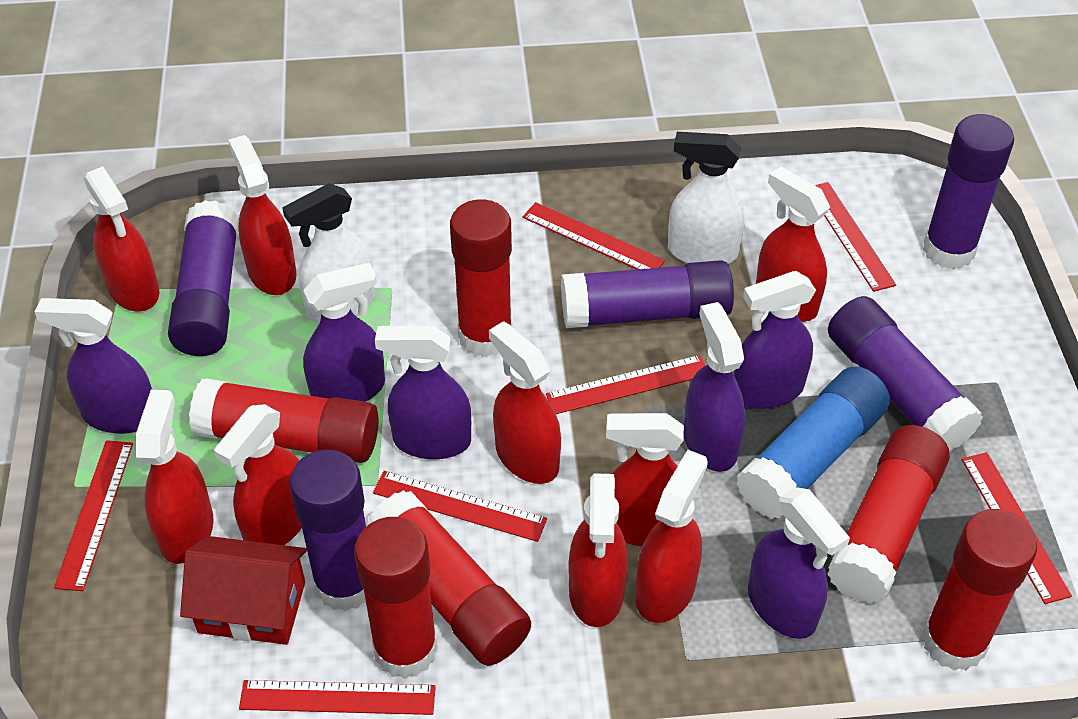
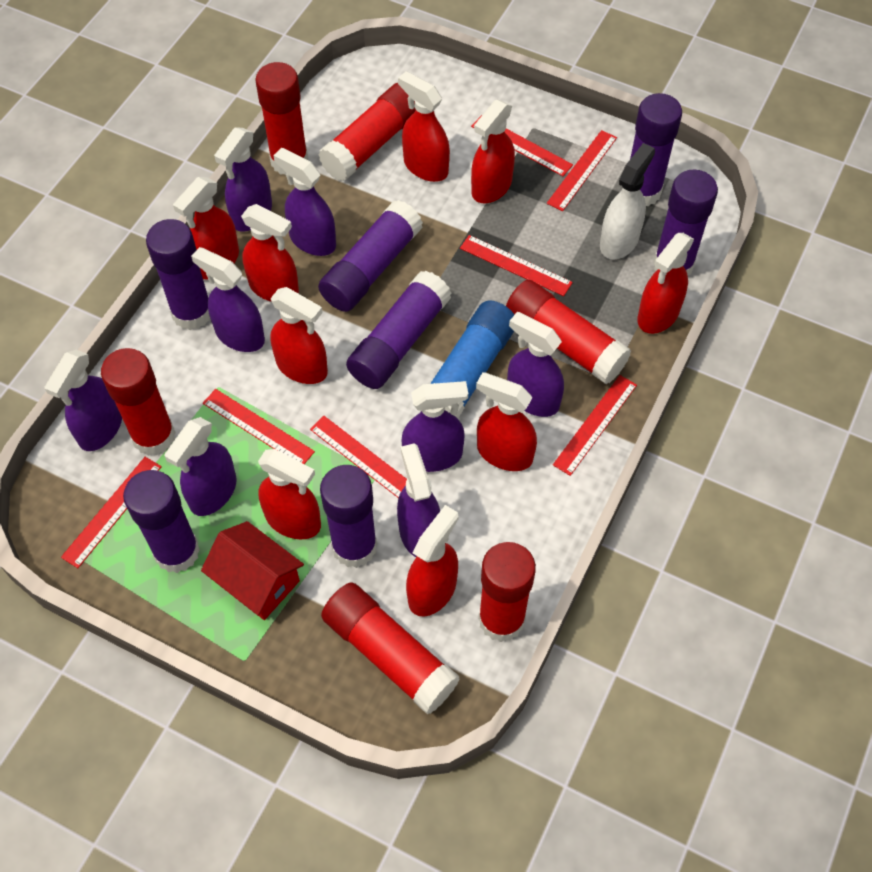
purple glue stick: [168,200,239,356] [289,450,366,612] [561,260,734,328] [828,296,983,452] [923,114,1014,270] = 5 -> [123,470,200,573] [146,219,210,330] [318,200,423,312] [320,465,377,568] [346,271,452,389] [630,93,682,206] [653,170,718,275] = 7
purple spray bottle: [35,298,152,434] [303,263,385,402] [375,325,471,459] [684,302,745,472] [734,271,816,409] [748,487,850,639] = 6 -> [45,350,122,451] [165,417,237,516] [191,247,265,352] [214,127,272,232] [273,148,336,256] [397,443,440,557] [402,381,468,472] [507,312,564,417] = 8
white spray bottle: [282,183,375,323] [668,132,744,264] = 2 -> [600,143,655,259] = 1

